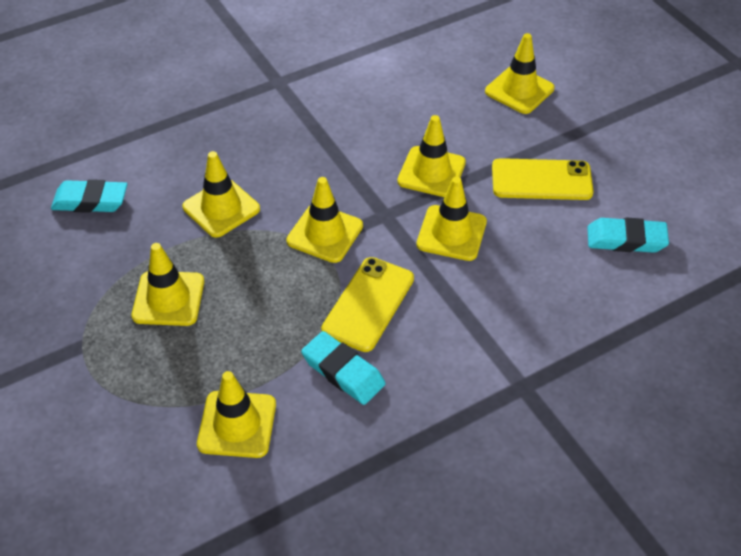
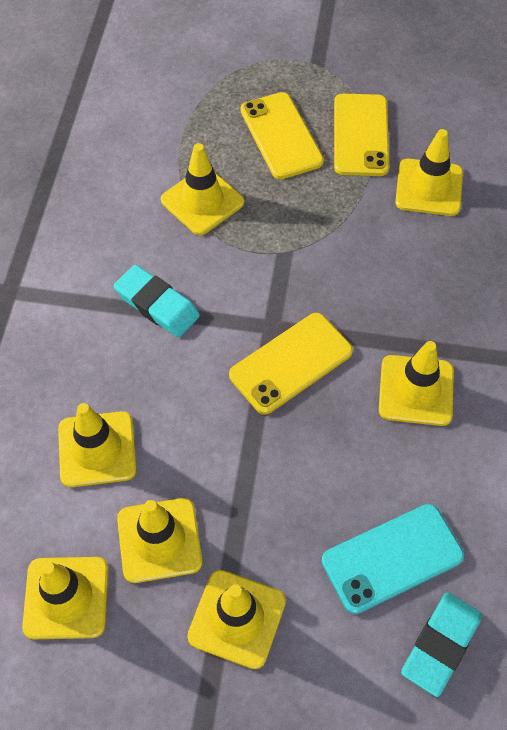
turquoise eraser: [51,179,127,213] [301,331,386,405] [587,217,669,253] = 3 -> [114,265,200,338] [401,592,482,697] = 2
turquoise phone: none = 0 -> [322,504,464,614] = 1
yellow phone: [321,257,414,352] [492,158,594,200] = 2 -> [229,313,353,414] [240,92,324,179] [334,94,389,176] = 3

